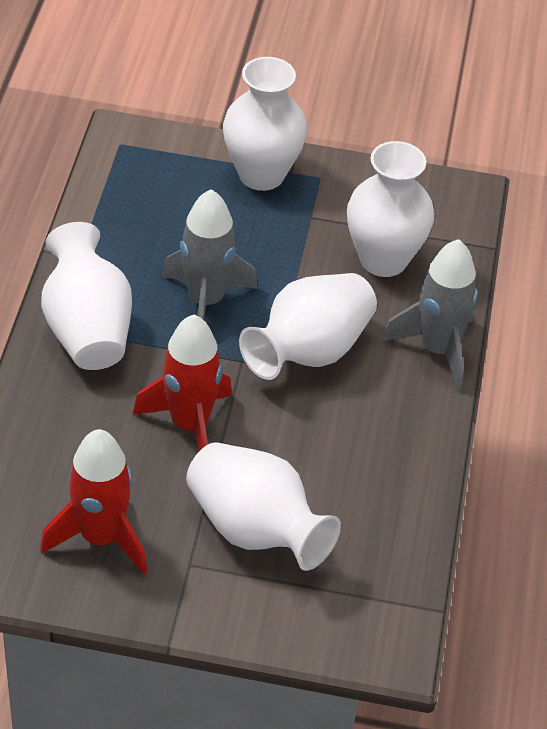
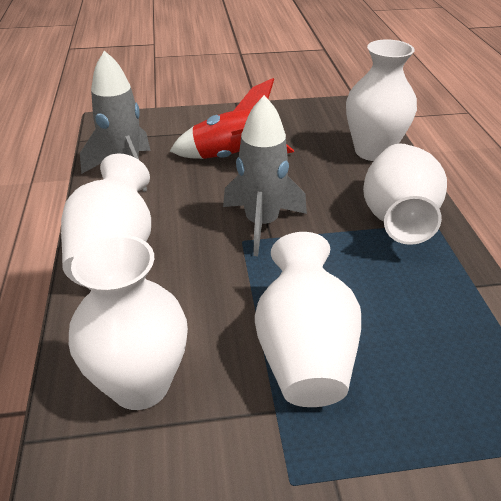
red rocket: [40,429,147,575] [133,315,232,451] = 2 -> [170,78,294,159] = 1

